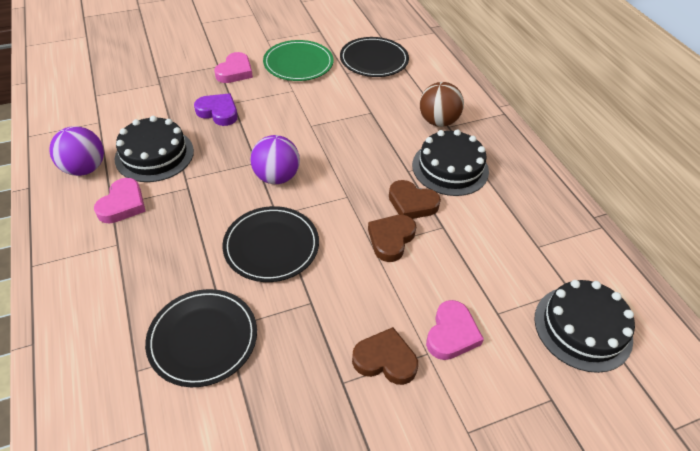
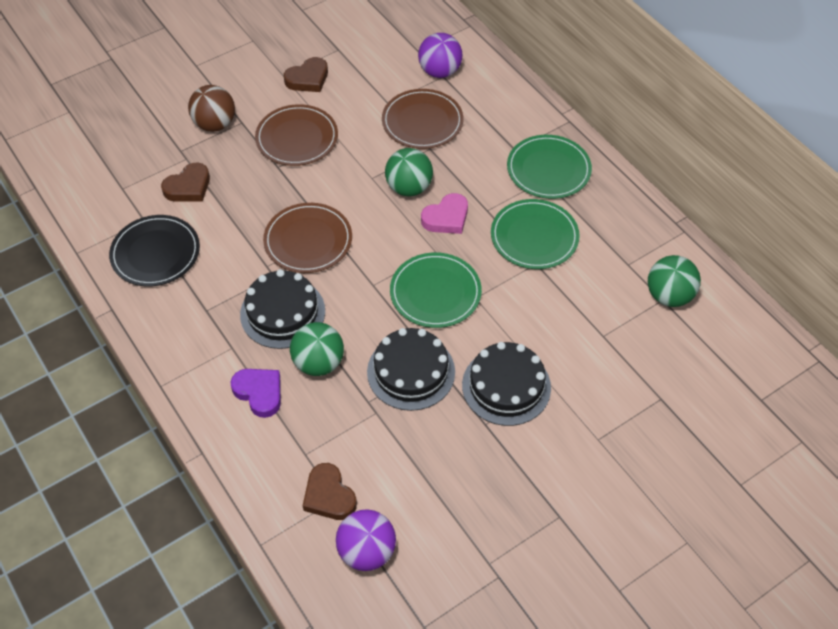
black plate: [145,289,257,387] [222,206,319,282] [340,37,409,77] = 3 -> [109,215,200,286] = 1
brown plate: none = 0 -> [255,104,338,166] [263,203,352,273] [382,89,463,149] = 3
green ball: none = 0 -> [290,322,344,376] [385,148,433,196] [648,255,701,307] = 3
green plate: [263,40,334,81] = 1 -> [390,252,482,328] [491,199,580,269] [507,135,592,199] = 3
pink heart: [94,178,146,223] [214,52,253,83] [426,300,484,360] = 3 -> [421,193,468,234] = 1

